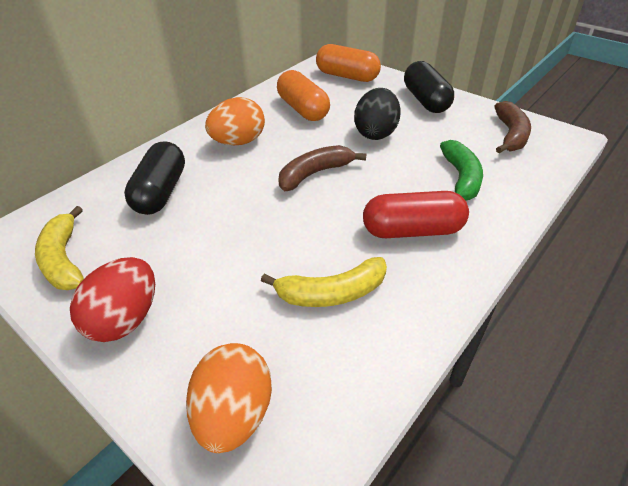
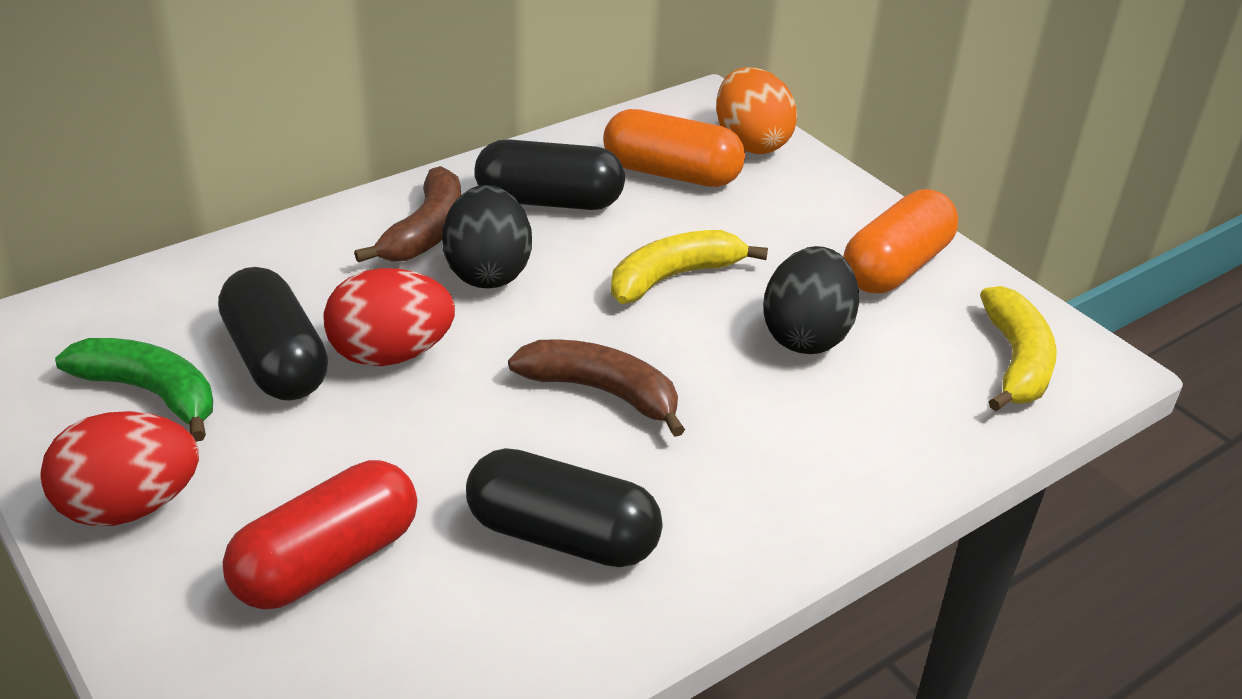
black capsule: [124,141,185,215] [404,61,454,113] = 2 -> [218,267,328,401] [466,448,663,567] [475,139,625,210] = 3
black egg: [354,88,401,140] = 1 -> [442,185,532,288] [763,246,859,354] = 2
orange egg: [186,343,272,453] [205,97,265,145] = 2 -> [716,67,797,154] = 1
red egg: [70,257,155,342] = 1 -> [40,411,199,526] [323,268,455,366] = 2

